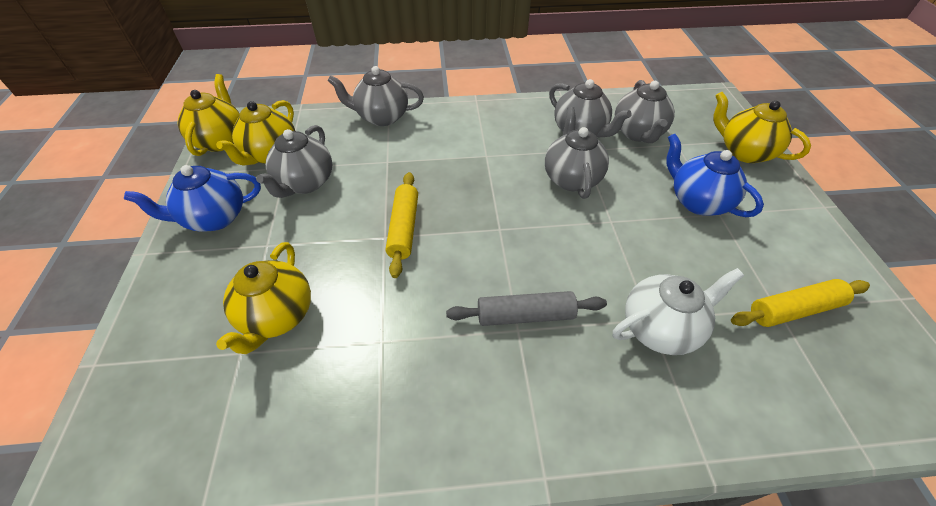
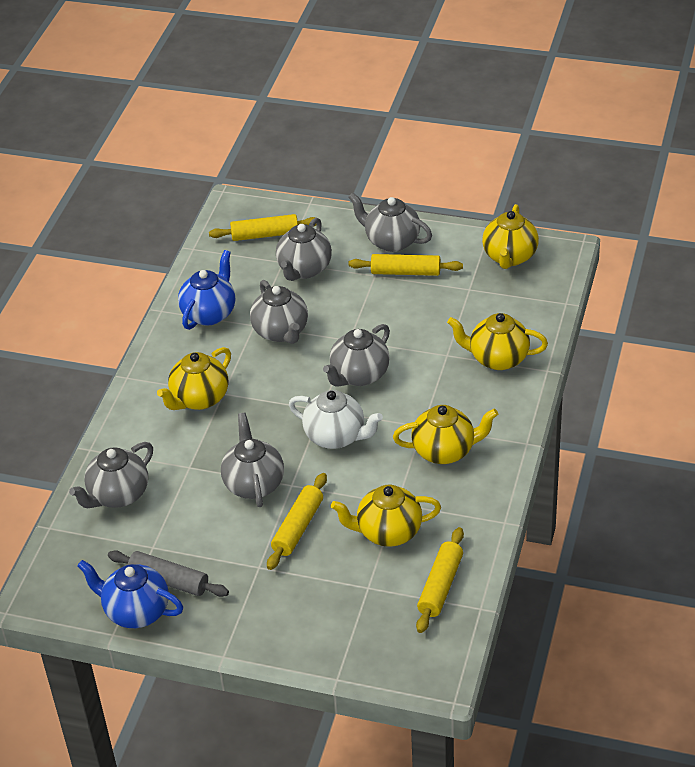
grey teapot: [256,125,332,198] [328,66,424,126] [545,107,609,199] [549,79,632,137] [615,80,675,143] = 5 -> [69,442,153,508] [221,412,284,507] [250,280,308,344] [276,218,332,281] [323,324,390,387] [349,193,432,252] = 6
yellow rolling pin: [386,172,418,278] [731,279,870,327] = 2 -> [209,214,317,241] [267,473,327,570] [348,254,463,276] [416,527,464,633] = 4
yellow teapot: [178,74,240,156] [216,100,295,165] [216,242,311,354] [713,92,811,163] = 4 -> [157,347,231,410] [331,485,441,547] [393,405,498,464] [447,313,548,370] [482,204,539,269] = 5

